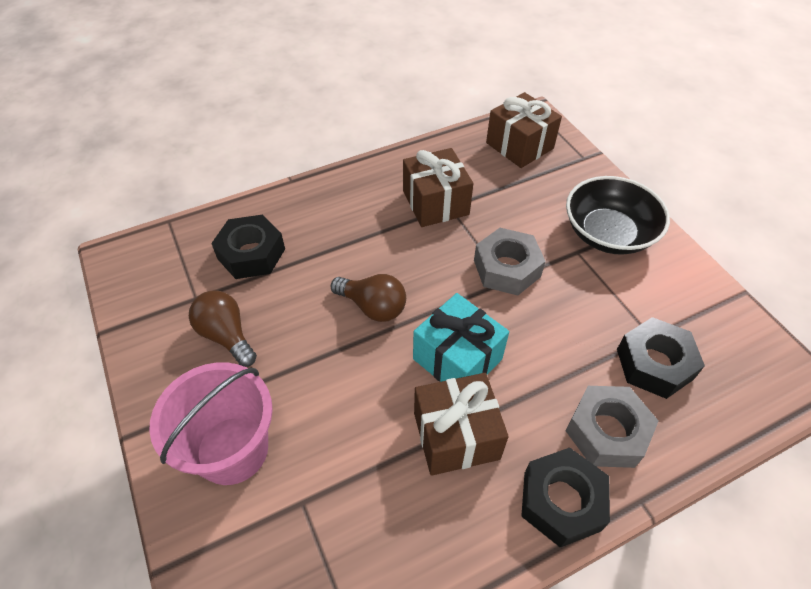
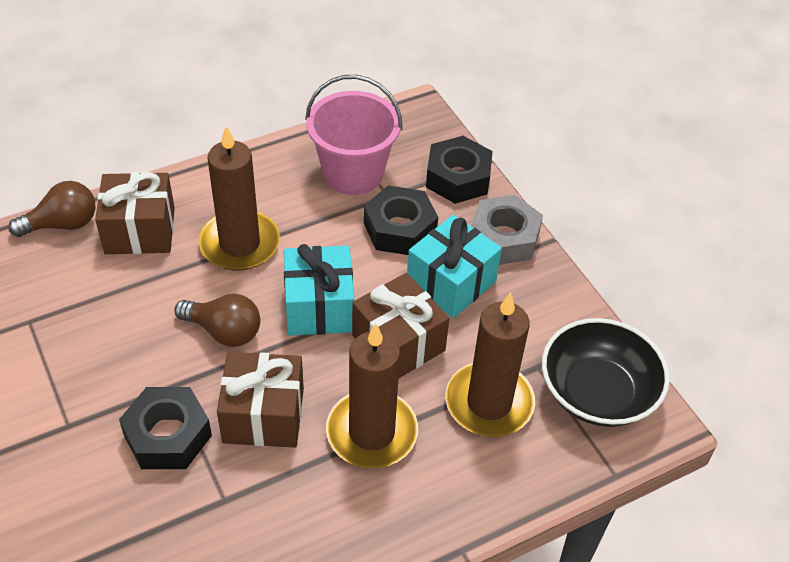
brown candle: none = 0 -> [198,126,280,271] [326,323,418,468] [445,292,535,437] = 3
grey nut: [474,228,546,296] [566,386,658,468] = 2 -> [471,195,543,265] = 1
turquoise gift: [413,293,509,382] = 1 -> [284,244,354,336] [407,215,502,318] = 2

